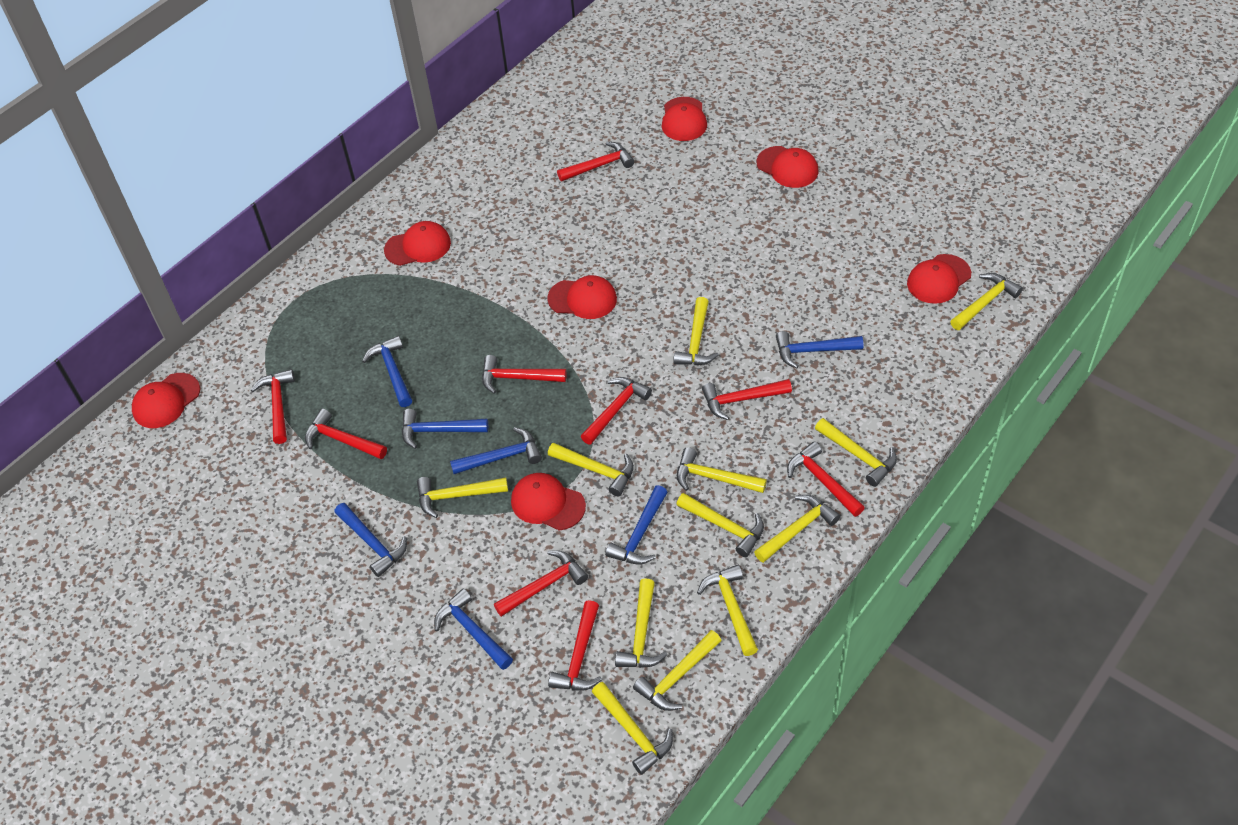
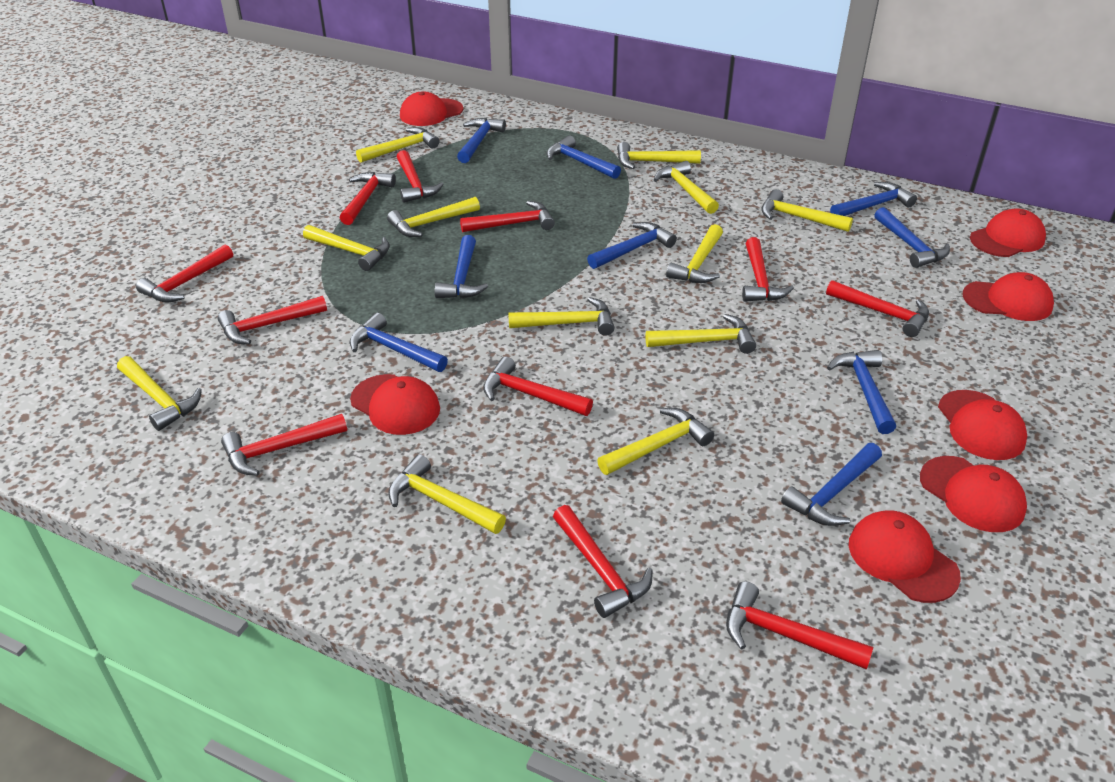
blue hammer: [334,503,407,577] [362,336,412,407] [402,409,488,449] [434,588,513,670] [450,427,542,474] [605,485,668,565] [776,331,863,368] = 7 -> [350,313,448,372] [435,235,488,299] [457,118,506,163] [547,135,621,179] [587,222,677,269] [781,443,882,526] [827,350,896,434] [830,182,917,216] [874,207,950,268] = 9
red hammer: [251,369,295,444] [305,409,387,459] [482,355,567,394] [494,550,588,617] [548,600,602,691] [557,142,635,182] [581,377,652,445] [702,379,792,420] [787,441,865,517] = 9 -> [136,244,233,302] [217,296,327,344] [221,414,347,476] [340,172,396,225] [397,150,444,203] [460,201,555,232] [483,357,593,416] [553,505,653,618] [726,581,873,670] [742,237,794,302] [826,280,929,337] = 11

